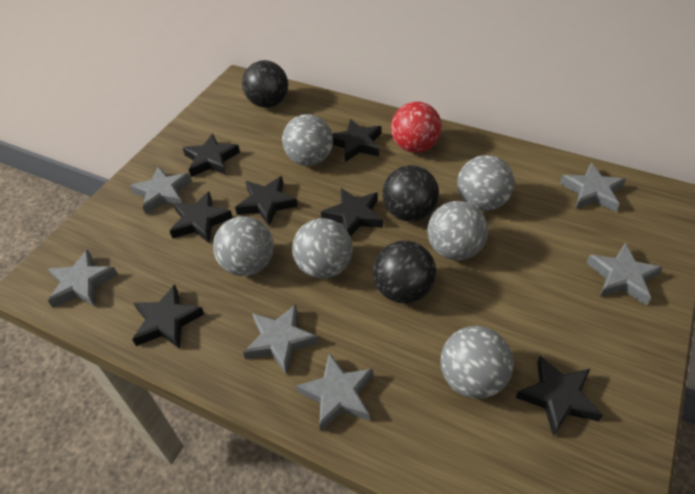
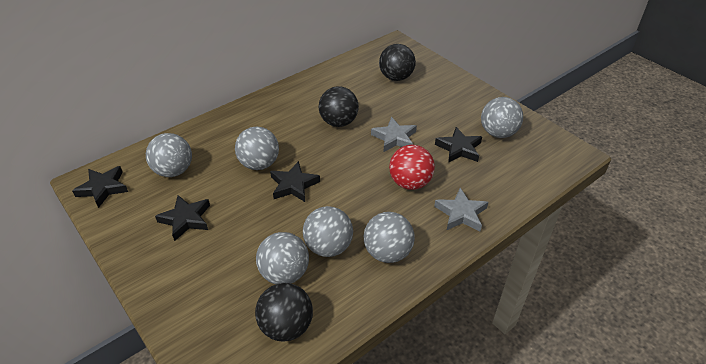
black star: [132,284,204,349] [170,192,233,243] [183,133,240,177] [235,176,298,226] [321,188,383,237] [332,119,382,162] [516,356,603,436] = 7 -> [72,166,128,208] [155,195,210,241] [270,161,320,202] [435,127,482,163] = 4
grey star: [48,249,118,308] [130,166,191,214] [243,304,318,375] [296,353,373,432] [560,163,626,212] [586,243,663,305] = 6 -> [371,117,417,152] [434,188,488,231] = 2

